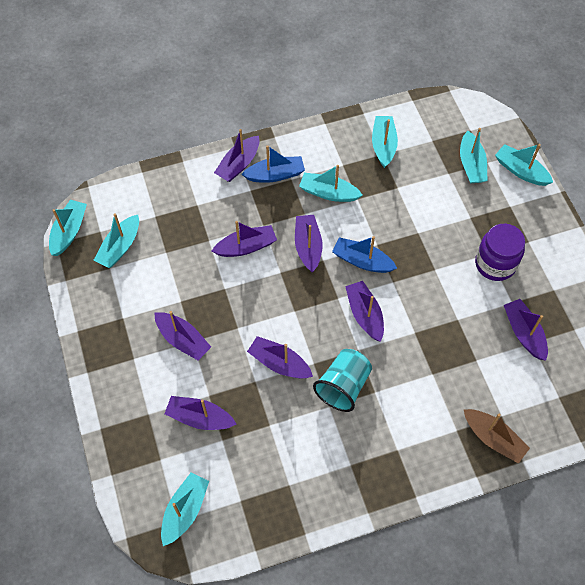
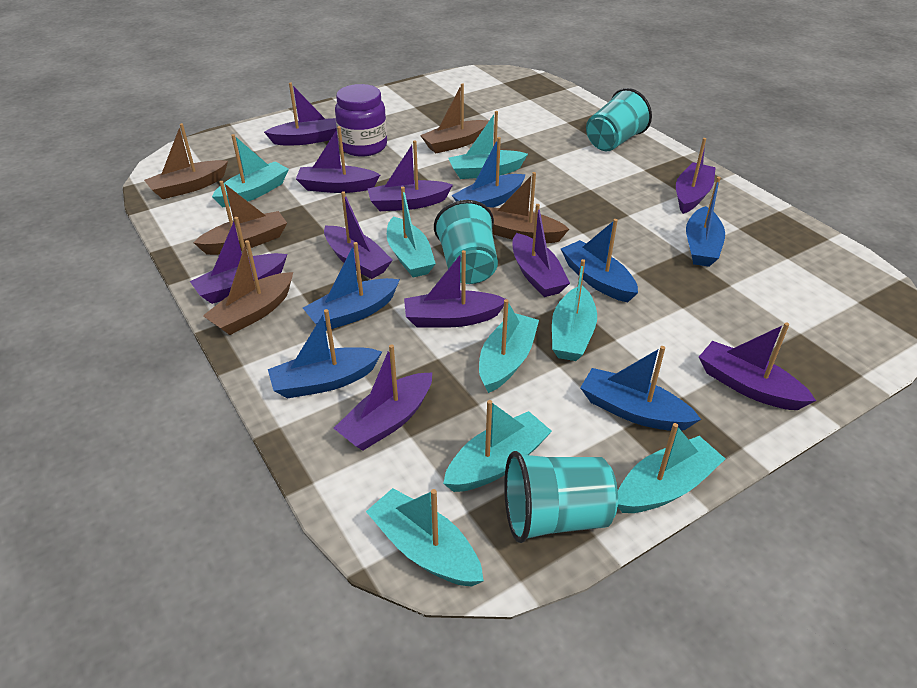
blue boat: [242,145,305,183] [332,236,397,273] = 2 -> [268,309,382,399] [303,242,400,331] [452,137,526,208] [561,219,638,302] [580,346,701,431] [686,177,725,267] = 6
brown boat: [463,409,530,464] = 1 -> [144,123,228,199] [193,181,287,255] [203,240,293,335] [420,83,489,153] [488,172,569,243] = 5
purple boat: [154,311,211,360] [165,396,236,430] [212,221,277,257] [214,129,259,182] [247,336,313,378] [295,215,323,272] [345,281,384,342] [504,299,548,360] = 8 -> [190,217,287,304] [264,82,337,145] [296,126,380,193] [324,191,393,279] [334,344,432,451] [368,140,453,211] [404,250,505,328] [512,204,570,297] [676,138,716,214] [699,323,816,410] = 10
turquoise boat: [49,200,87,256] [94,213,139,268] [161,473,209,546] [299,165,363,202] [372,116,398,168] [460,128,488,183] [495,144,553,186] = 7 -> [212,134,289,207] [366,488,484,587] [387,187,436,278] [443,400,552,492] [448,111,528,179] [479,299,539,393] [552,259,597,361] [618,423,725,513] = 8
turquoise cup: [313,349,372,412] = 1 -> [434,200,498,284] [504,451,618,543] [586,88,652,151] = 3

